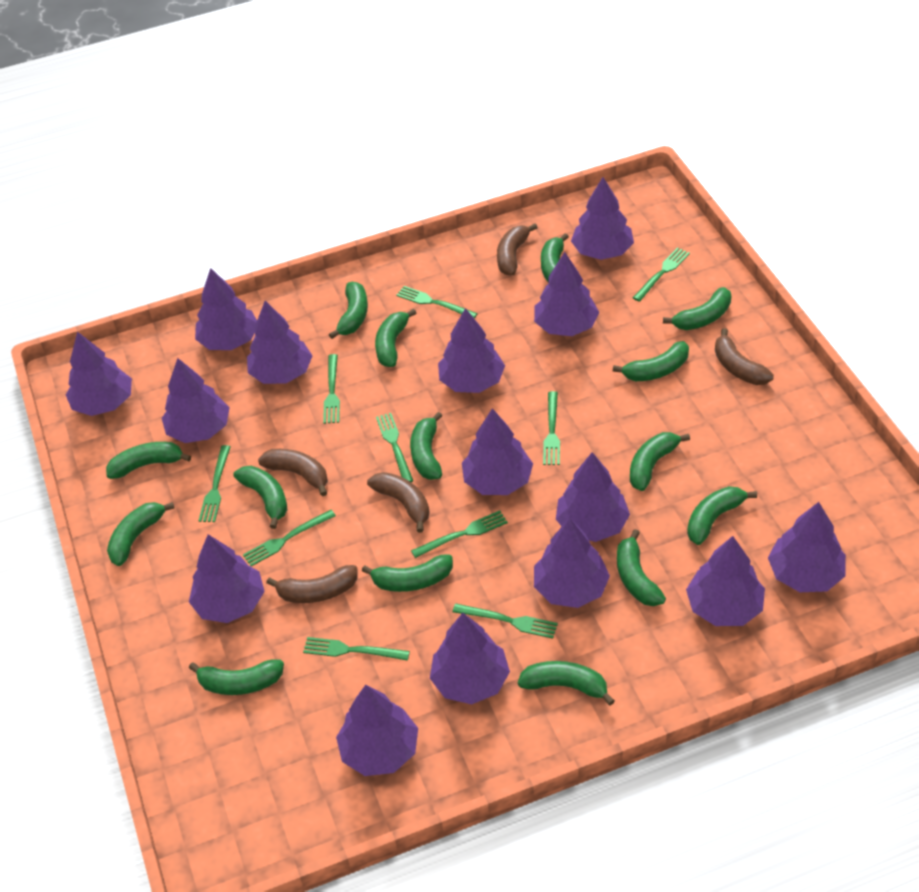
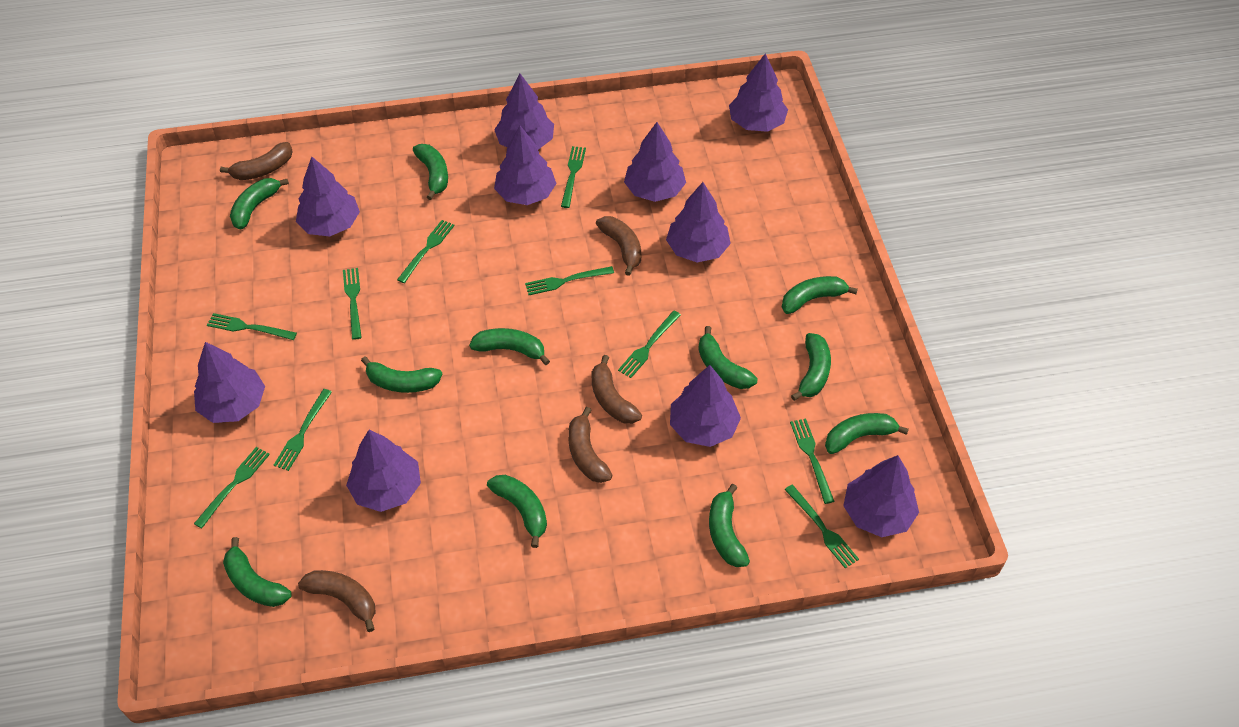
green banana: [106,442,191,479] [107,502,175,566] [189,659,284,695] [233,466,288,529] [329,282,368,339] [362,554,453,592] [375,309,416,367] [410,412,442,480] [518,661,615,706] [541,233,569,283] [613,341,689,381] [617,529,666,606] [630,432,690,491] [663,287,731,330] [687,486,757,545] = 15 -> [223,537,292,607] [230,178,289,230] [361,356,442,393] [413,144,448,200] [469,328,550,365] [487,475,547,548] [698,326,758,389] [709,484,750,567] [782,276,858,314] [791,333,831,401] [825,413,909,454] = 11
purple tree: [66,332,132,416] [162,358,230,443] [189,534,265,623] [195,268,257,350] [247,301,312,384] [336,685,418,776] [430,613,510,704] [438,308,505,393] [462,408,533,495] [534,252,600,336] [534,517,610,608] [556,452,630,542] [571,177,634,260] [686,536,765,626] [768,502,846,592] = 15 -> [194,342,265,423] [296,157,360,236] [346,430,421,512] [494,74,554,150] [494,126,557,205] [624,122,686,202] [666,182,731,263] [670,365,741,447] [729,53,788,132] [843,455,919,537] = 10

